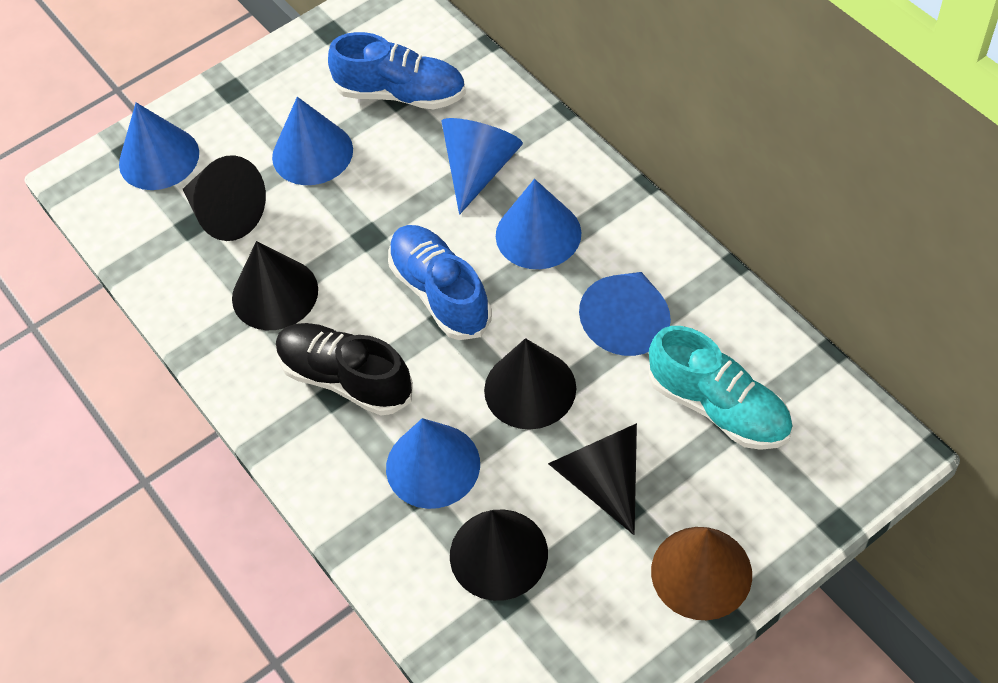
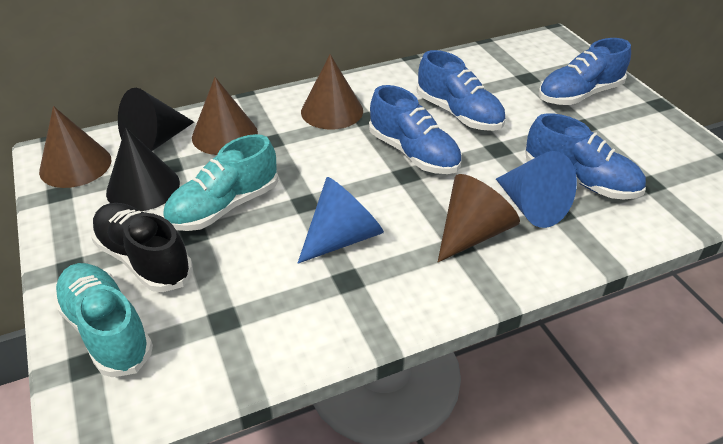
black cone: [183,155,266,241] [232,241,318,330] [450,510,548,601] [484,338,576,430] [548,423,637,535] = 5 -> [106,127,180,211] [118,88,194,151] = 2
blue cone: [119,103,199,190] [272,97,353,185] [386,418,480,509] [442,118,523,215] [496,179,581,269] [579,272,671,356] = 6 -> [298,177,384,263] [496,151,577,228] = 2
blue shoe: [328,32,466,109] [388,225,492,340] = 2 -> [369,85,462,174] [417,50,505,131] [525,113,646,199] [538,38,631,105] = 4
brown cone: [651,527,752,620] = 1 -> [39,106,111,188] [192,77,258,155] [301,54,363,130] [438,174,520,262] = 4
turquoise shoe: [649,326,793,450] = 1 -> [53,263,153,377] [163,134,278,231] = 2

